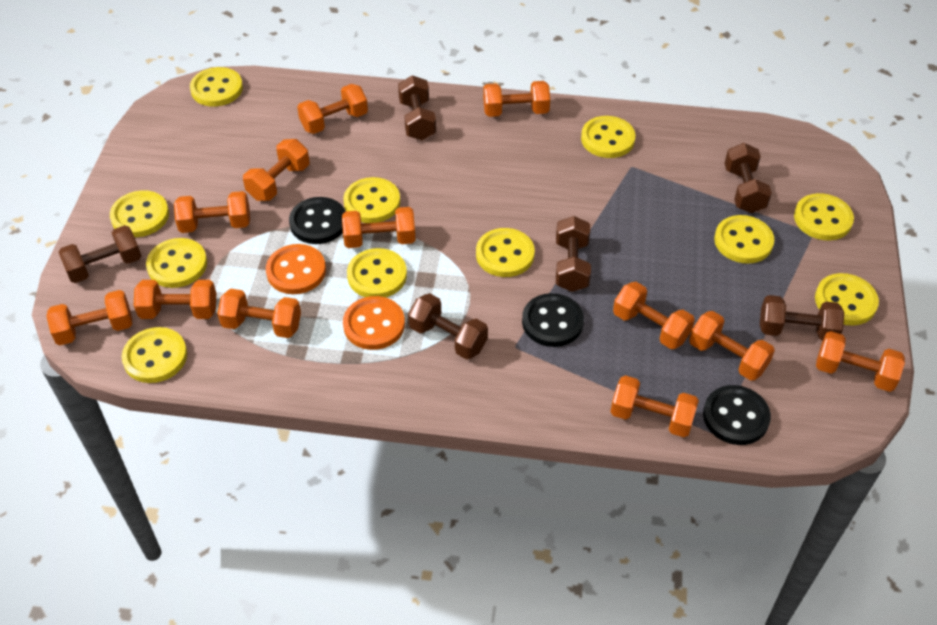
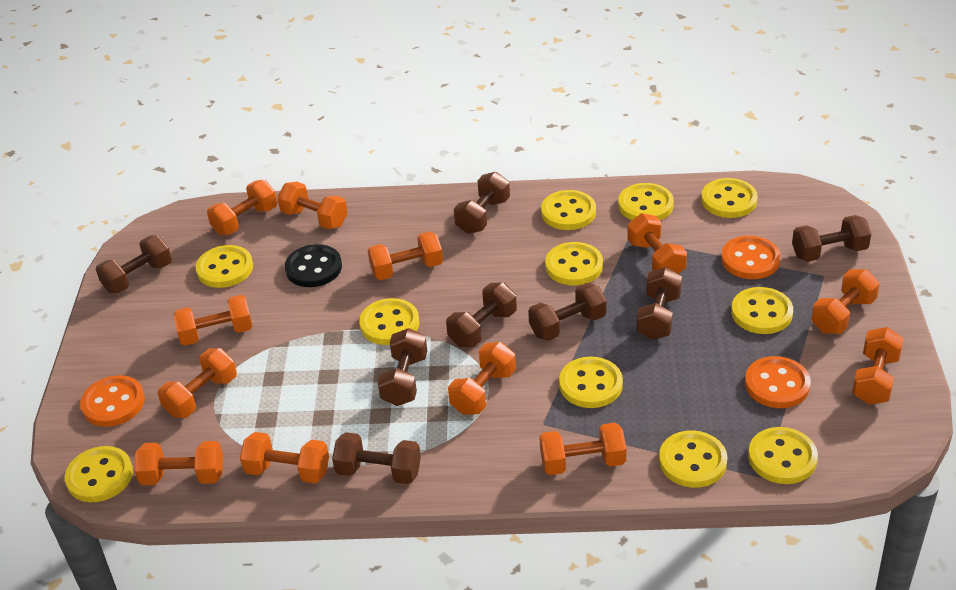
black button: [289,197,345,244] [522,293,584,347] [703,385,771,445] = 3 -> [285,244,342,287] = 1
brown dumbbell: [59,225,141,283] [398,75,436,140] [408,293,488,360] [556,216,591,292] [725,143,772,213] [760,295,844,341] = 6 -> [96,235,172,294] [332,432,421,484] [378,328,427,406] [446,282,517,347] [454,172,510,234] [528,283,607,341] [636,267,682,340] [792,215,871,262] = 8
orange button: [266,244,326,294] [343,296,405,350] = 2 -> [80,375,145,427] [721,236,781,279] [745,356,811,408] = 3

